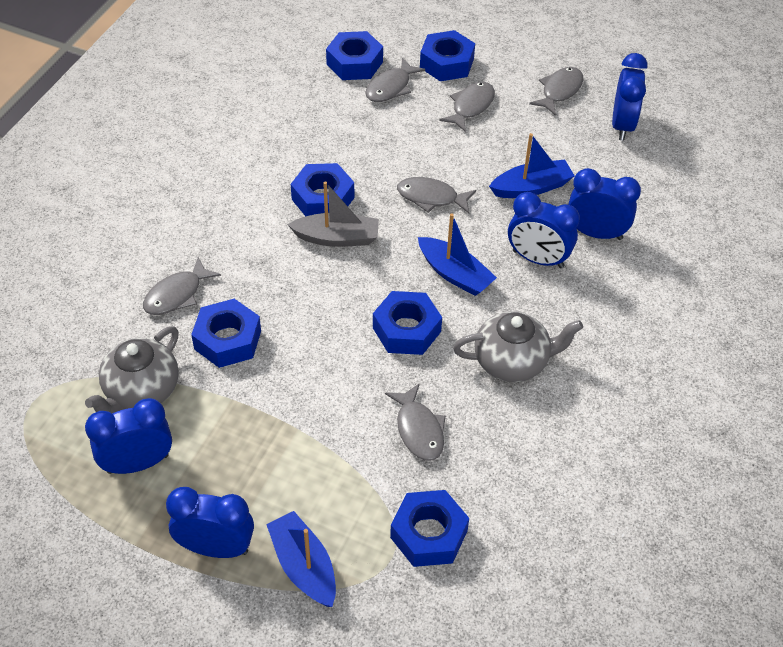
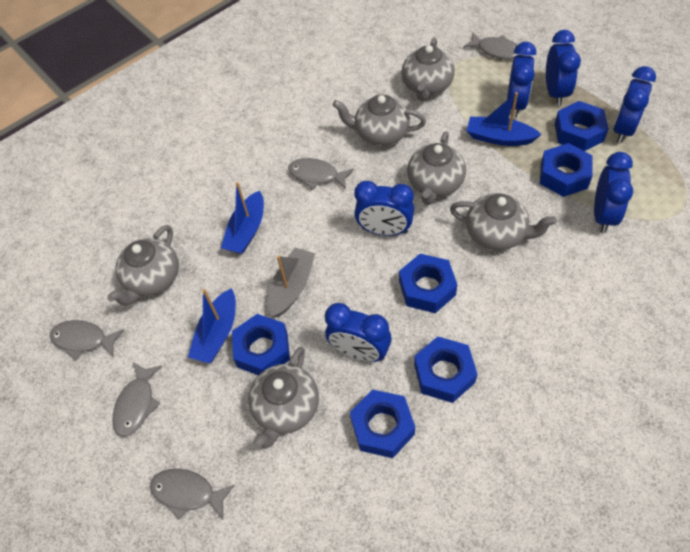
blue clock: [85,398,172,474] [166,487,254,558] [508,192,580,268] [568,168,641,240] [612,53,648,141] = 5 -> [325,303,392,362] [354,181,414,236] [507,42,536,118] [546,30,581,106] [594,152,633,233] [613,66,656,143] = 6
grey fish: [143,258,221,315] [365,57,425,102] [385,384,446,461] [397,177,476,214] [439,82,495,132] [529,67,583,116] = 6 -> [50,320,124,360] [112,362,162,437] [150,469,235,520] [288,158,354,190] [463,32,521,60] = 5
grey teapot: [85,326,179,413] [453,311,583,382] = 2 -> [107,225,179,306] [248,347,319,450] [333,95,426,146] [402,37,455,101] [407,131,466,205] [450,193,557,251] = 6

